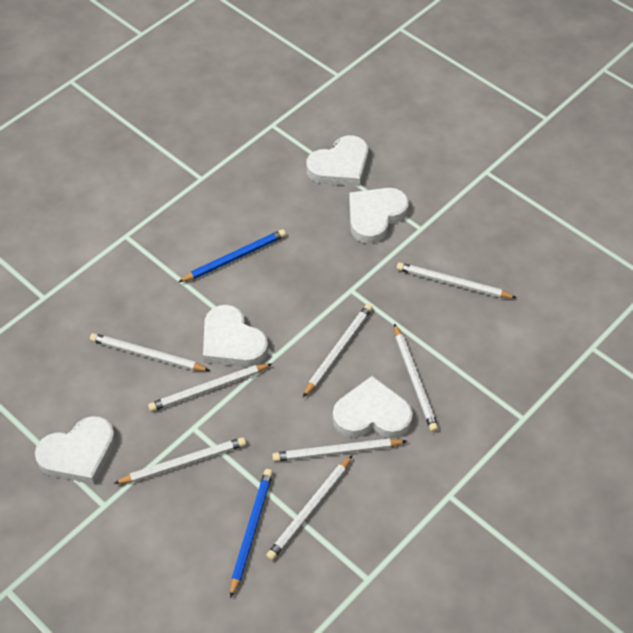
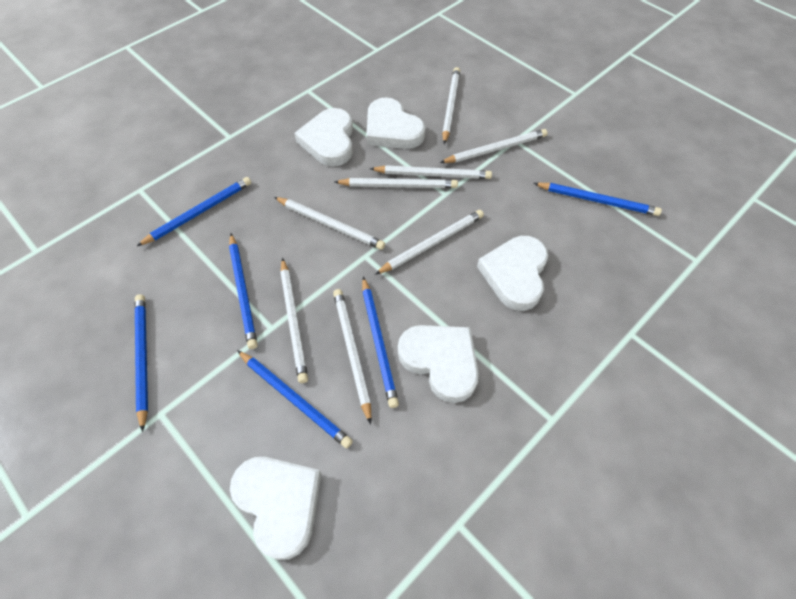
blue pencil: [178,229,286,282] [230,469,273,598] = 2 -> [135,294,148,432] [137,177,251,246] [229,234,258,349] [237,350,353,448] [362,277,399,408] [533,183,662,216] = 6

